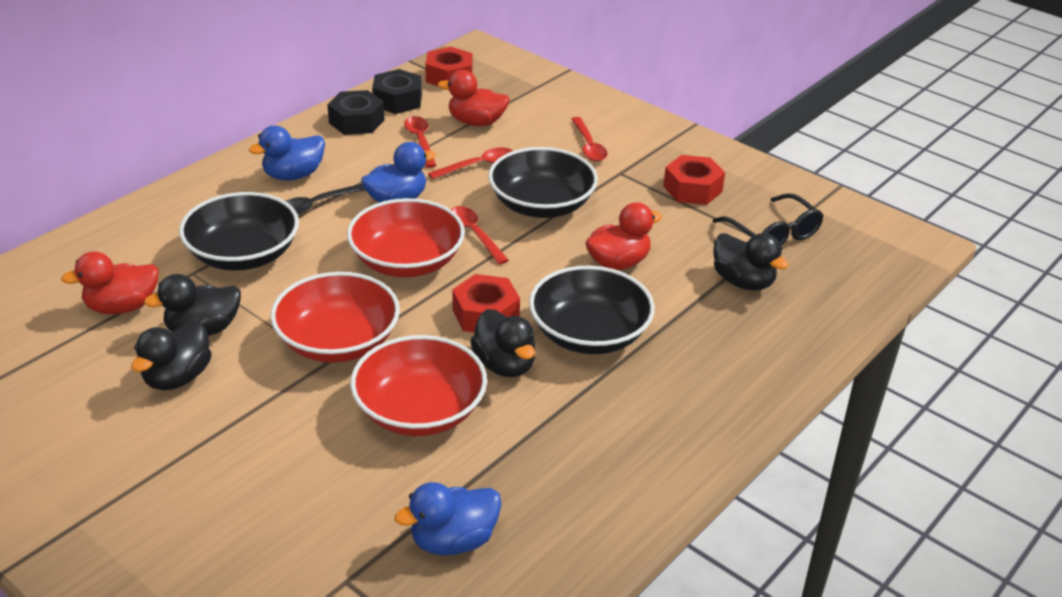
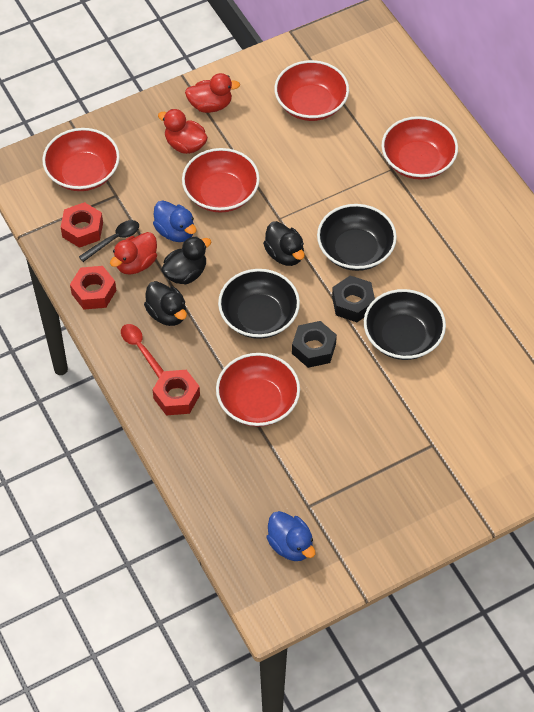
black duck: [131,320,212,390] [144,274,241,336] [470,309,536,378] [713,233,789,291] = 4 -> [144,281,187,326] [161,236,211,284] [263,221,305,266] = 3
black glasses: [713,193,824,246] = 1 -> none = 0
blue duck: [249,126,325,180] [361,142,436,203] [395,482,502,556] = 3 -> [153,201,197,242] [266,511,315,561] = 2
red bowl: [271,272,400,363] [347,198,465,277] [350,335,487,436] = 3 -> [42,128,120,191] [182,148,260,213] [216,353,300,427] [274,60,349,121] [381,116,458,180] = 5
red spoon: [404,116,436,168] [428,147,513,179] [451,206,509,264] [571,117,608,161] = 4 -> [121,324,164,378] = 1

